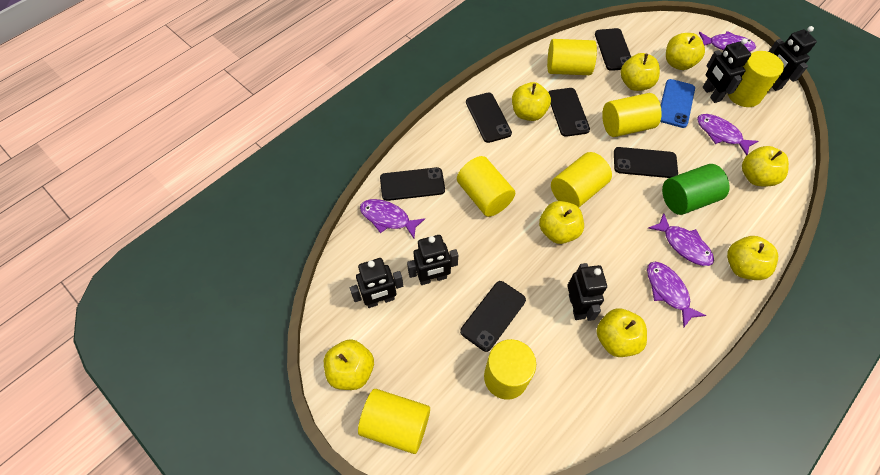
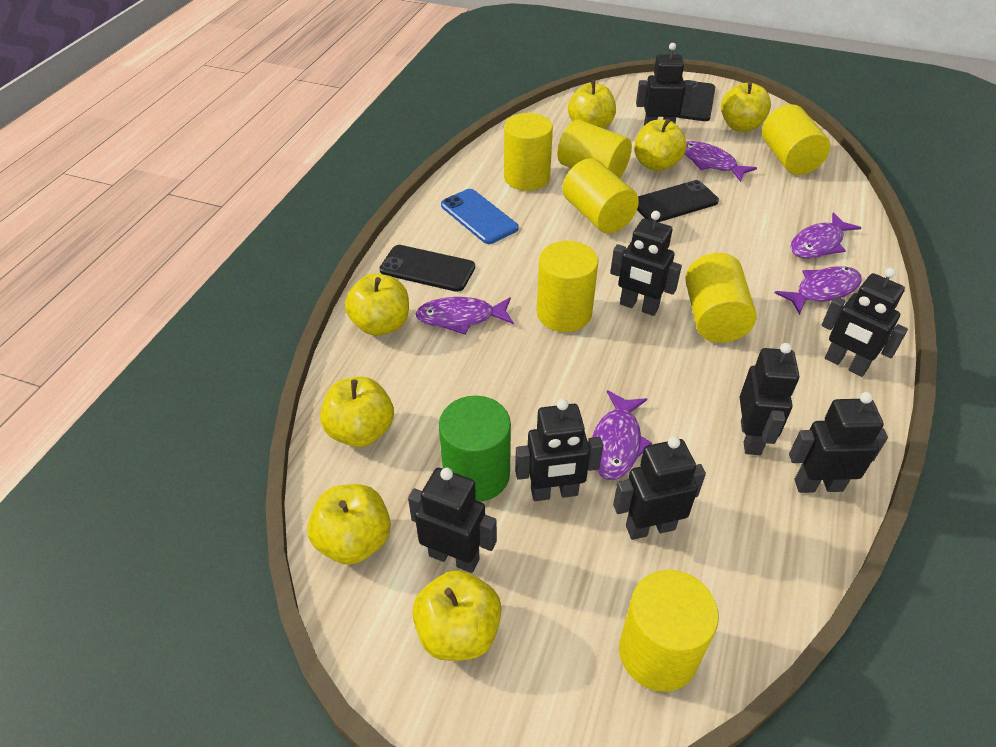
black phone: [380,167,445,201] [460,281,526,352] [466,92,512,143] [548,88,590,137] [595,28,631,71] [614,147,678,178] = 6 -> [380,245,475,292] [637,180,719,222] [677,80,715,121] = 3
black robot: [350,258,403,308] [407,235,458,285] [567,263,607,321] [703,38,751,103] [769,26,817,91] = 5 -> [408,468,497,573] [515,399,603,501] [610,211,682,316] [613,436,706,540] [636,43,693,125] [740,343,799,455] [789,392,888,493] [822,268,908,377] = 8
yellow apple: [324,339,374,390] [512,82,551,121] [539,201,584,244] [597,309,647,357] [621,53,660,91] [666,33,705,70] [727,236,778,280] [742,146,789,186] = 8 -> [307,484,391,565] [320,377,394,447] [345,274,409,336] [412,570,502,661] [568,80,616,129] [635,118,687,171] [721,82,771,132] = 7

